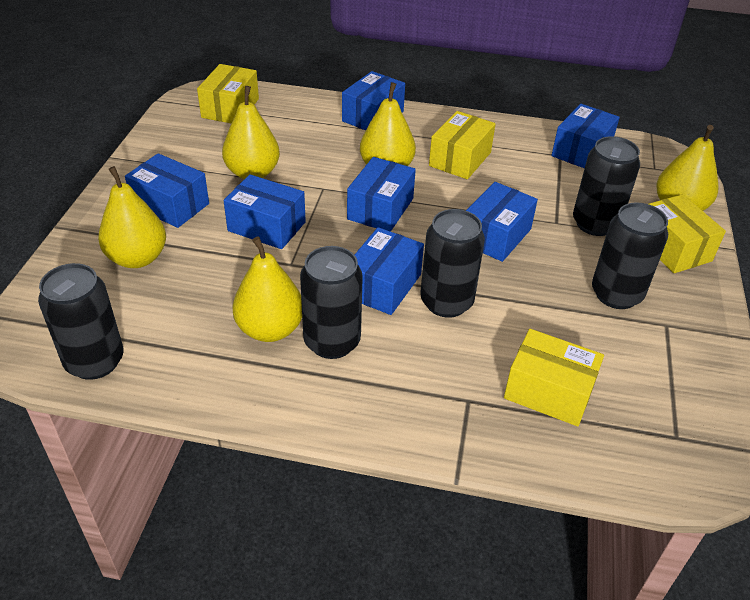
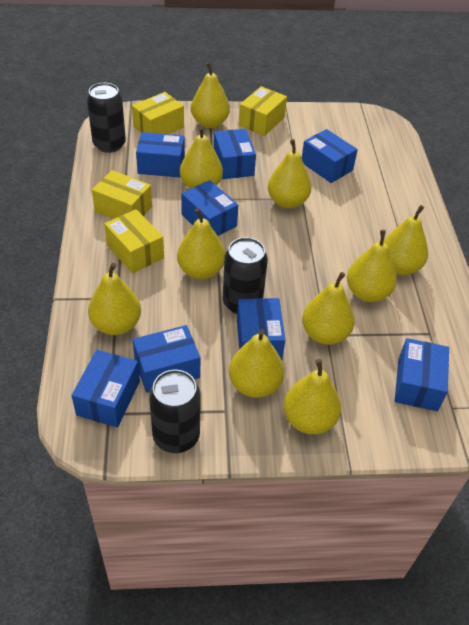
black can: [38,263,123,380] [300,246,363,359] [420,209,485,318] [573,136,640,236] [592,202,668,309] = 5 -> [87,83,126,153] [149,369,201,453] [223,237,268,314] = 3
blue box: [125,153,209,228] [223,174,306,249] [342,71,405,130] [347,157,416,232] [355,227,424,315] [466,182,538,262] [551,104,620,169] = 7 -> [71,350,140,427] [133,325,200,393] [136,132,185,177] [181,180,238,236] [214,129,256,179] [237,298,285,360] [302,129,358,183] [395,338,449,411] = 8
yellow pear: [98,166,166,268] [222,86,280,179] [232,236,302,342] [360,82,416,166] [656,125,718,211] = 5 -> [88,263,141,335] [177,208,225,279] [180,126,223,189] [191,62,230,128] [229,329,284,398] [268,139,312,208] [283,359,341,434] [302,272,355,345] [347,230,397,302] [384,205,428,275] = 10

